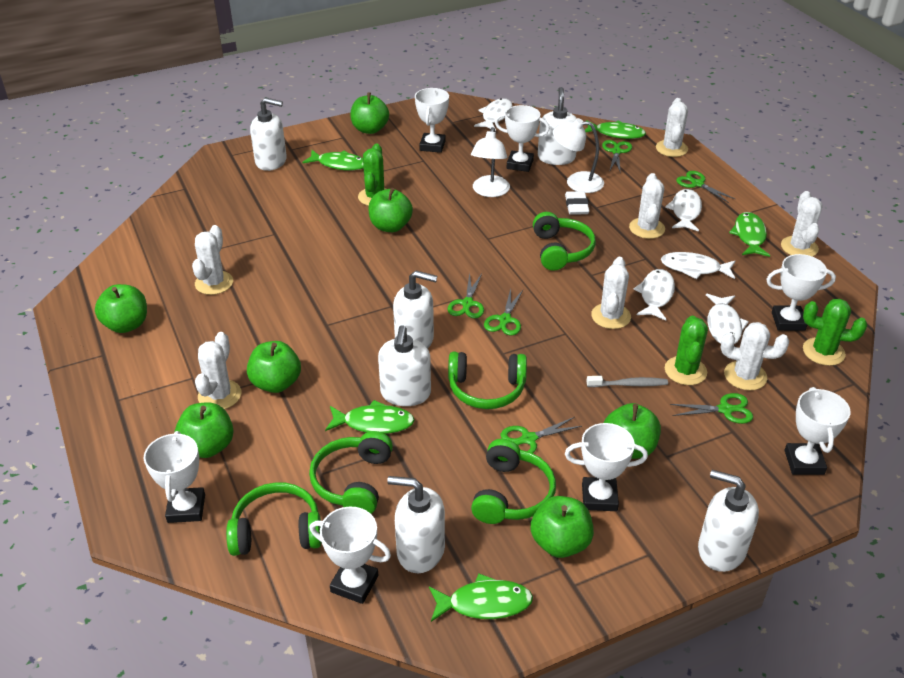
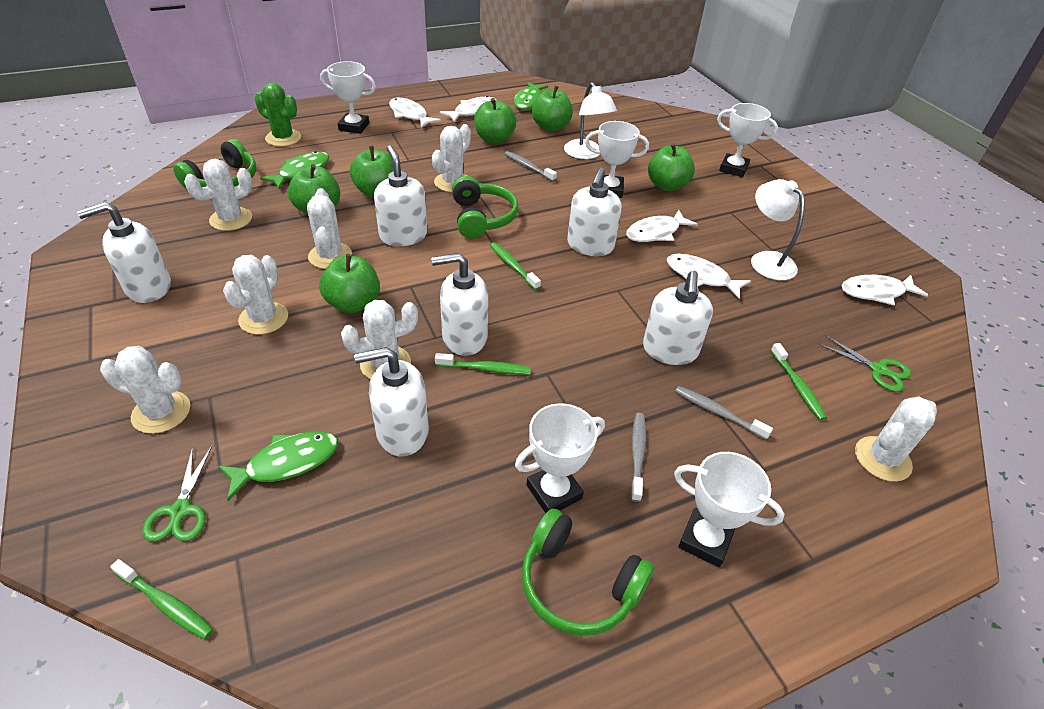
green apple: [95,284,147,333] [174,402,234,458] [247,341,301,393] [350,92,389,134] [368,188,413,232] [531,496,594,558] [604,403,661,459] = 7 -> [288,164,340,214] [319,254,380,313] [350,146,394,197] [474,98,516,144] [532,86,573,132] [648,143,695,191] = 6
green cactus: [358,143,386,206] [665,316,708,385] [803,299,867,366] = 3 -> [254,83,301,147] = 1
green fish: [302,150,363,170] [325,400,415,434] [429,573,533,622] [585,120,646,139] [729,212,770,257] = 5 -> [218,431,338,501] [260,151,329,189] [514,82,548,110] = 3
green headphones: [226,482,322,556] [309,431,393,514] [448,352,527,409] [471,439,556,524] [533,212,596,270] = 5 -> [173,139,256,189] [452,176,518,239] [522,509,654,636] = 3
green scissors: [447,273,484,318] [484,289,523,336] [501,417,582,453] [602,140,632,172] [670,393,753,424] [676,171,735,203] = 6 -> [142,446,212,542] [818,335,911,392] = 2
green toothbrush: none = 0 -> [110,559,214,639] [435,353,531,375] [490,242,541,290] [771,343,827,420] = 4
grey toothbrush: [586,376,668,387] = 1 -> [504,151,557,182] [630,413,646,502] [675,386,773,440] = 3
white eraser: [565,191,589,215] = 1 -> none = 0
white trophy: [144,431,205,523] [310,507,391,604] [415,88,449,153] [495,105,550,172] [565,423,648,511] [766,254,836,331] [785,387,851,475] = 7 -> [320,61,376,134] [515,403,605,513] [585,121,649,198] [674,452,785,567] [717,103,778,177] = 5

